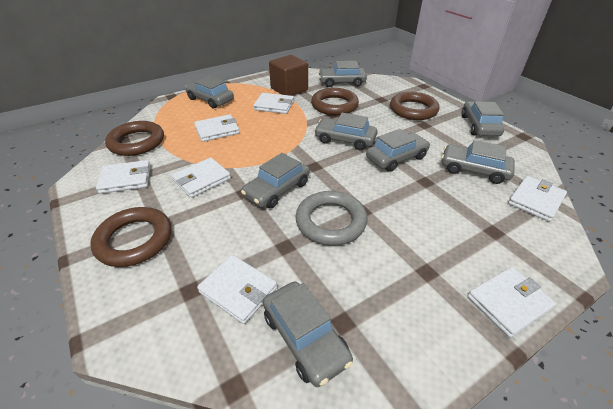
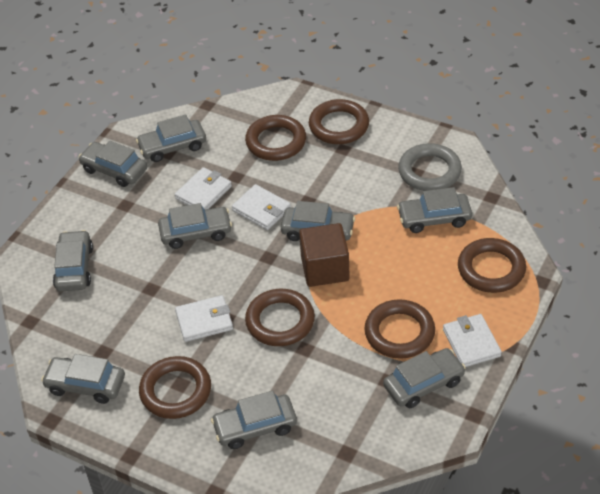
brown ring: [90,207,171,267] [105,121,164,156] [311,88,359,115] [390,92,439,120] = 4 -> [139,356,211,419] [245,115,306,161] [245,289,315,346] [309,99,369,144] [364,299,435,359] [458,238,526,293] = 6
grey car: [185,76,234,108] [241,153,310,208] [263,282,353,387] [314,113,377,150] [318,61,367,87] [366,129,430,172] [441,140,515,184] [462,101,504,136] = 8 -> [41,354,125,404] [53,230,93,291] [78,141,147,187] [136,114,206,162] [158,203,232,249] [211,391,297,449] [281,201,355,241] [383,348,466,408] [397,187,472,233] = 9
white wallet: [96,160,151,194] [172,158,231,198] [194,114,240,142] [197,255,277,324] [253,93,294,114] [467,267,556,338] [508,176,567,222] = 7 -> [175,167,232,210] [175,295,233,342] [232,184,291,230] [443,314,502,367] = 4

